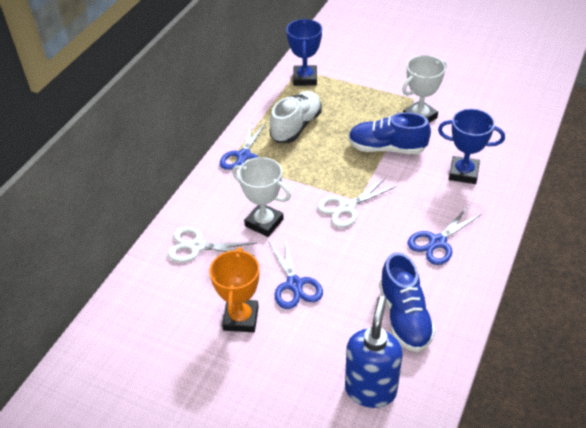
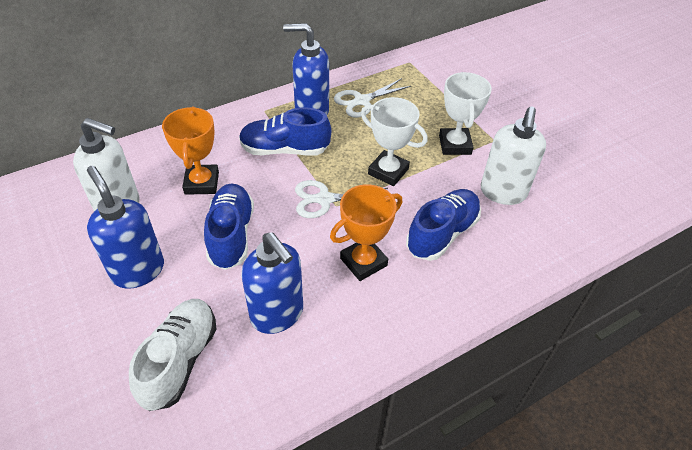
blue scissors: [220,121,266,170] [268,237,323,309] [408,206,482,265] = 3 -> none = 0
blue shoe: [348,112,431,154] [379,252,436,352] = 2 -> [204,183,254,270] [239,107,331,156] [406,189,481,261] = 3
blue soap dispenser: [345,296,403,408] = 1 -> [87,166,164,289] [241,232,303,334] [283,23,329,115] = 3
blue trophy: [286,19,322,86] [438,109,505,184] = 2 -> none = 0
orange trophy: [209,247,259,332] = 1 -> [162,106,219,195] [330,184,403,281] = 2
white soap dispenser: none = 0 -> [73,118,140,211] [481,107,546,205] = 2

